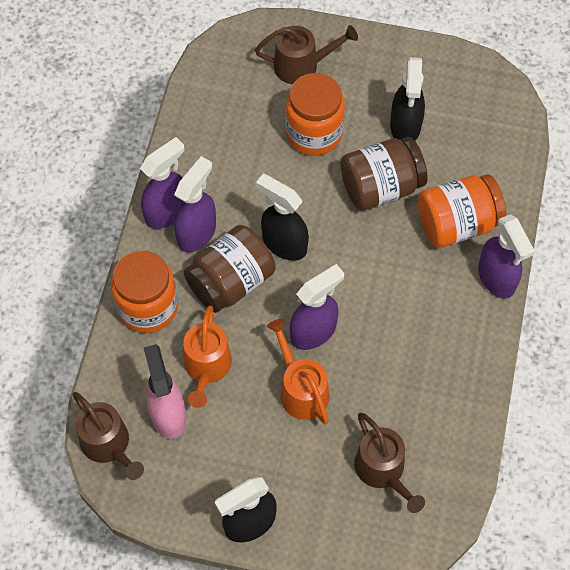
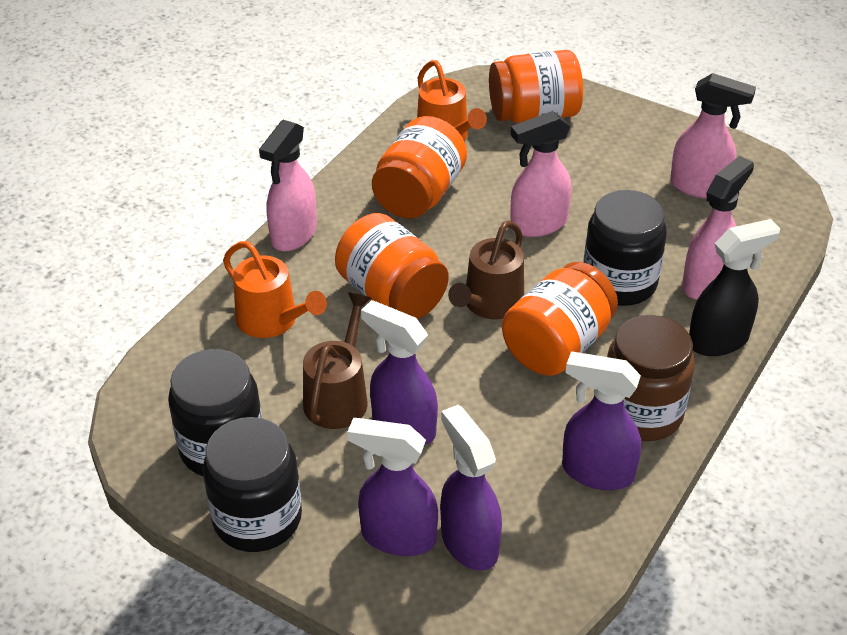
black jar: none = 0 -> [168,349,262,476] [203,417,302,552] [583,190,667,306] = 3
black spray bottle: [215,477,277,542] [256,174,309,261] [390,57,425,141] = 3 -> [689,219,780,356] = 1
brown jar: [184,225,276,313] [340,137,427,211] = 2 -> [607,315,695,441] = 1
brown watering can: [72,392,144,480] [255,25,358,84] [354,413,425,513] = 3 -> [303,292,371,429] [448,221,524,319] = 2
orange jar: [111,251,178,333] [286,73,345,156] [417,175,506,248] = 3 -> [335,213,449,319] [372,116,467,219] [489,50,583,123] [502,262,618,376] = 4
pink spray bottle: [144,344,186,439] = 1 -> [259,120,317,251] [510,111,571,237] [670,73,756,199] [682,156,754,300] = 4

